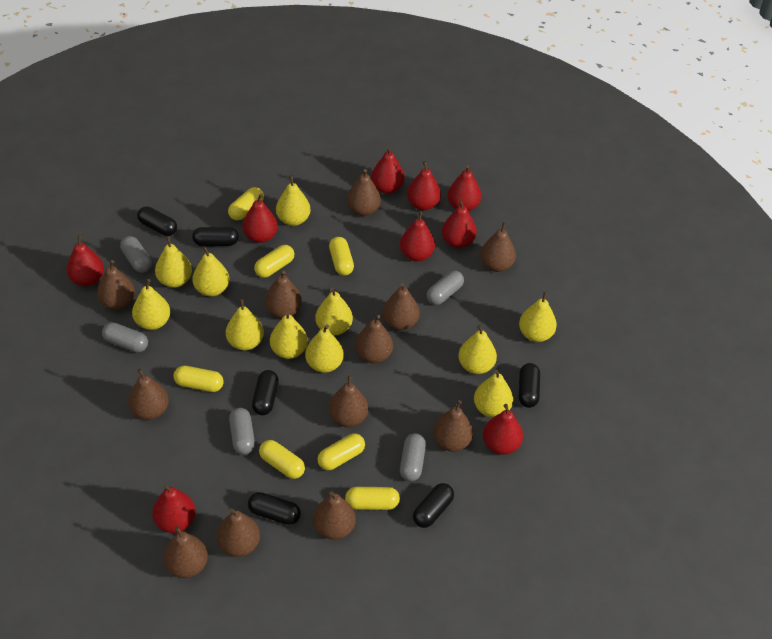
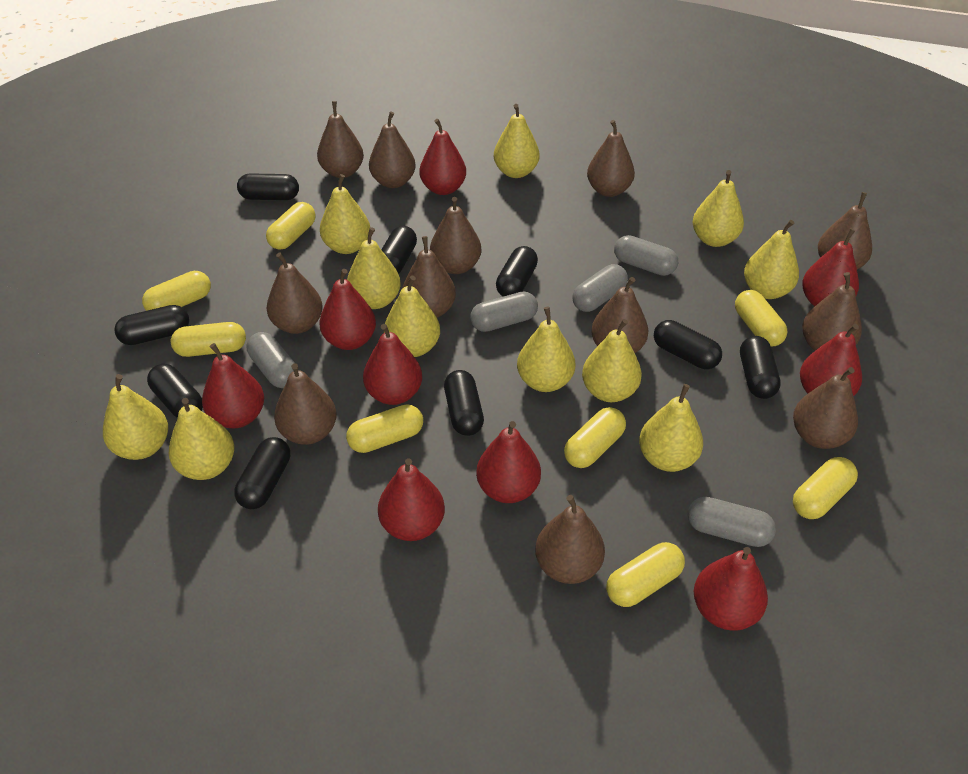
black capsule: [137,206,177,236] [192,227,239,246] [248,492,301,525] [252,370,279,415] [413,483,454,528] [518,363,540,408] = 6 -> [114,305,189,345] [147,364,203,418] [234,437,290,509] [237,174,299,200] [381,226,417,274] [444,370,484,436] [496,246,538,297] [654,320,722,369] [740,336,781,399] = 9
yellow capsule: [173,366,224,392] [228,187,264,221] [254,245,294,278] [259,440,305,479] [318,433,365,470] [329,237,354,275] [345,487,400,510] = 7 -> [142,271,211,311] [171,322,246,357] [266,202,316,250] [346,404,423,453] [564,407,626,468] [606,542,685,607] [735,290,787,347] [793,457,858,519] = 8

